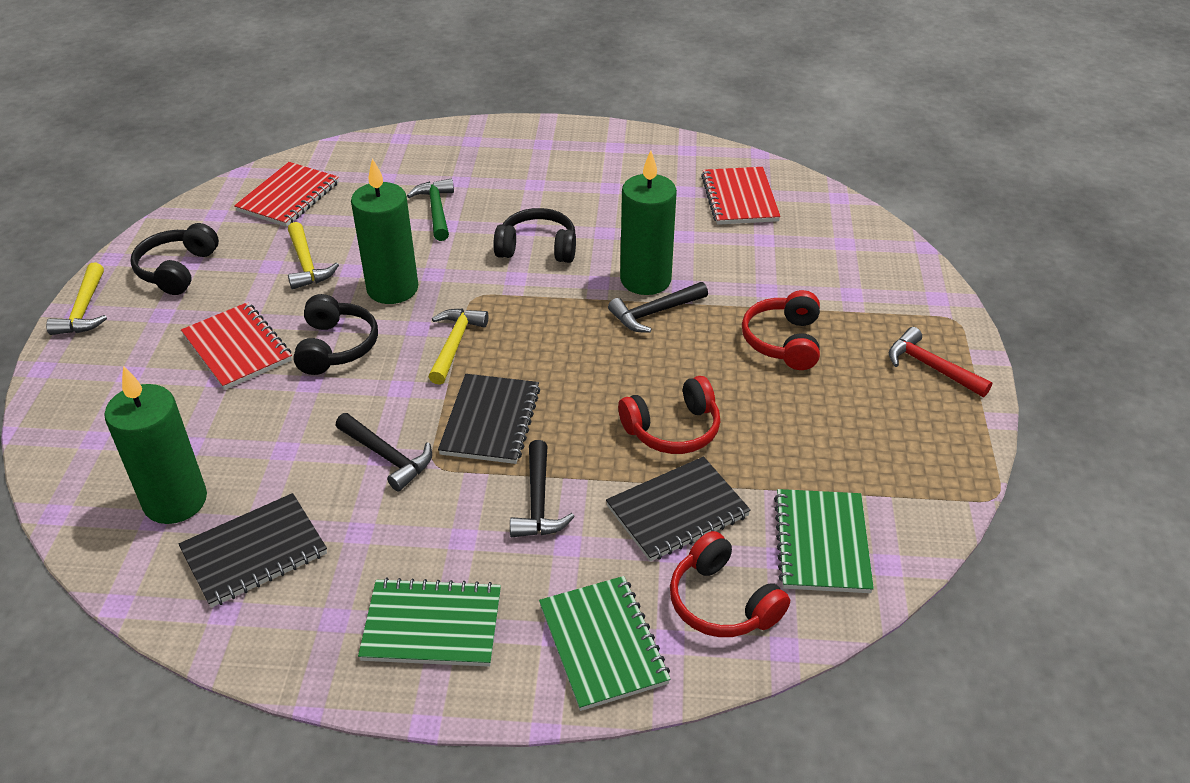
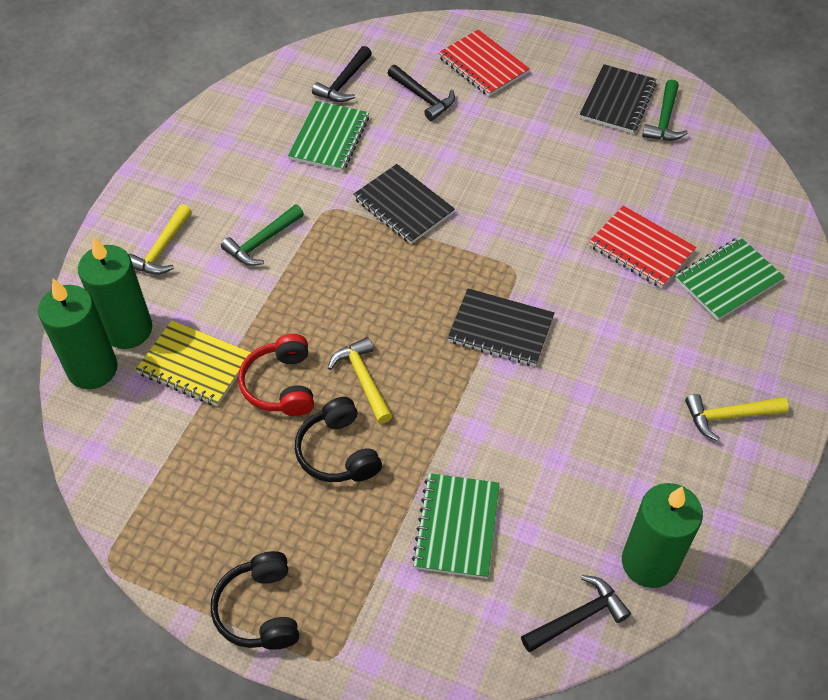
black headphones: [131,223,219,295] [293,294,378,375] [493,208,576,263] = 3 -> [211,551,299,650] [295,397,382,482] = 2
green hammer: [407,179,454,241] = 1 -> [221,204,304,266] [642,79,688,141] = 2
red hammer: [889,327,992,397] = 1 -> none = 0
red headphones: [618,376,720,454] [670,531,790,637] [742,290,820,370] = 3 -> [238,334,314,416] = 1
red notebook: [181,302,292,390] [234,162,339,227] [701,167,781,225] = 3 -> [438,30,530,96] [589,206,696,288] = 2
yellow notebook: none = 0 -> [136,320,251,406] = 1

